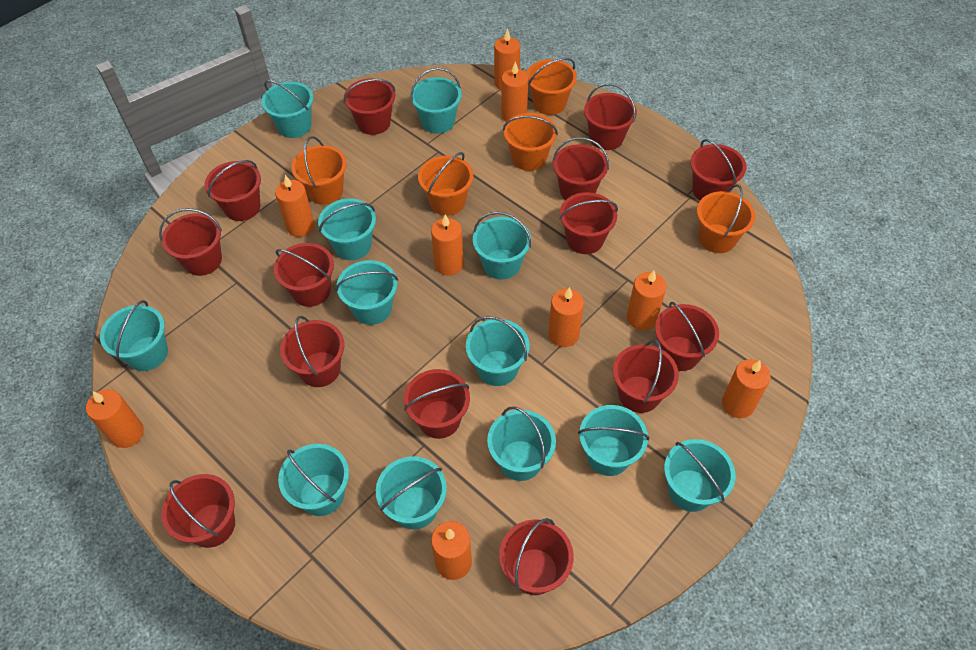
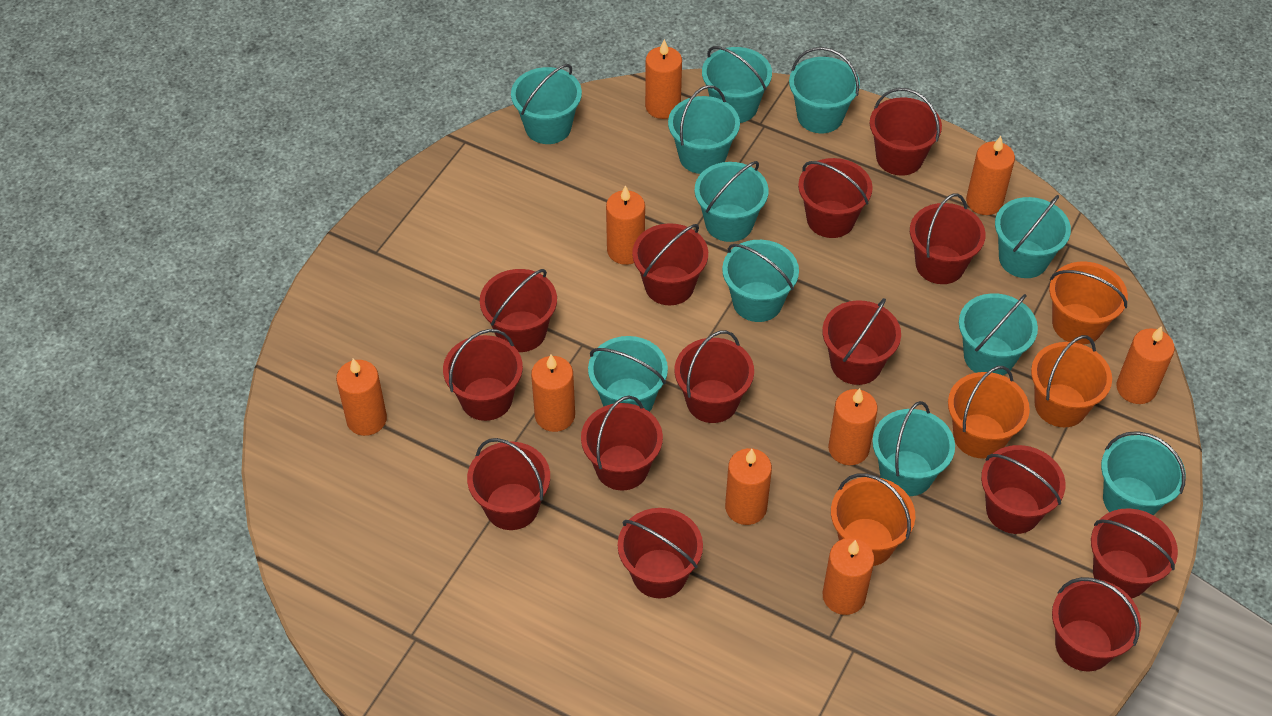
orange bucket: [291,136,347,205] [418,152,473,216] [503,113,558,171] [526,58,577,115] [697,184,755,253] = 5 -> [831,473,916,566] [948,366,1030,459] [1031,335,1112,427] [1049,262,1128,345] = 4
turquoise bucket: [100,300,168,371] [261,80,313,138] [278,444,349,516] [318,198,376,260] [336,260,398,325] [376,456,447,529] [410,68,462,134] [466,316,530,386] [473,212,531,280] [487,406,556,481] [578,405,649,476] [664,439,736,512] = 12 -> [511,64,582,144] [588,336,668,412] [668,85,740,174] [695,161,769,242] [702,46,772,123] [722,240,799,322] [789,47,860,133] [872,401,955,496] [959,294,1038,375] [995,195,1071,278] [1101,431,1186,515] = 11

